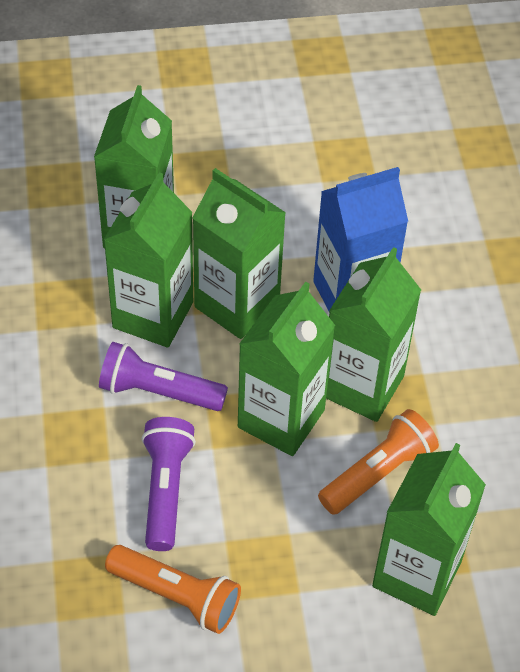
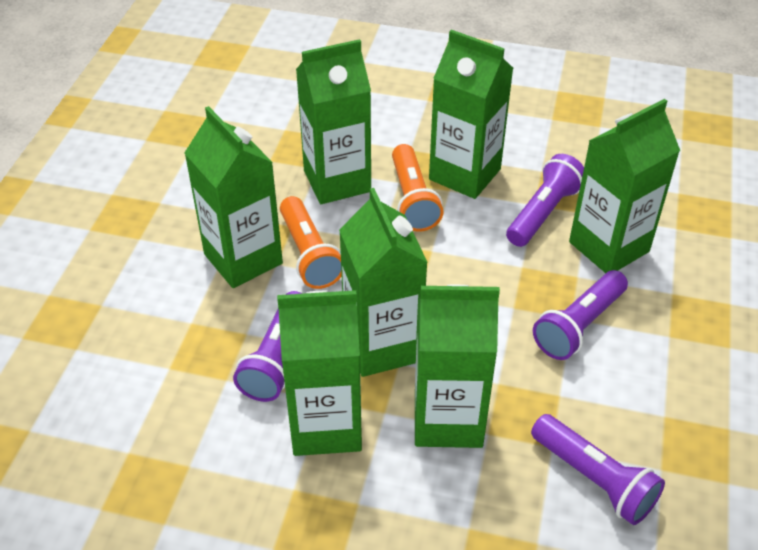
blue carton: [313,167,408,313] = 1 -> none = 0
green carton: [94,85,174,248] [103,172,193,348] [192,168,286,339] [238,282,335,456] [326,247,421,422] [372,443,486,616] = 6 -> [185,106,283,288] [277,290,362,456] [296,39,371,204] [339,188,428,377] [415,285,500,448] [429,29,513,199] [569,99,680,273] = 7
purple flashlight: [99,342,228,411] [142,417,196,551] = 2 -> [233,291,302,402] [506,154,584,247] [531,414,665,525] [533,270,628,360] = 4

